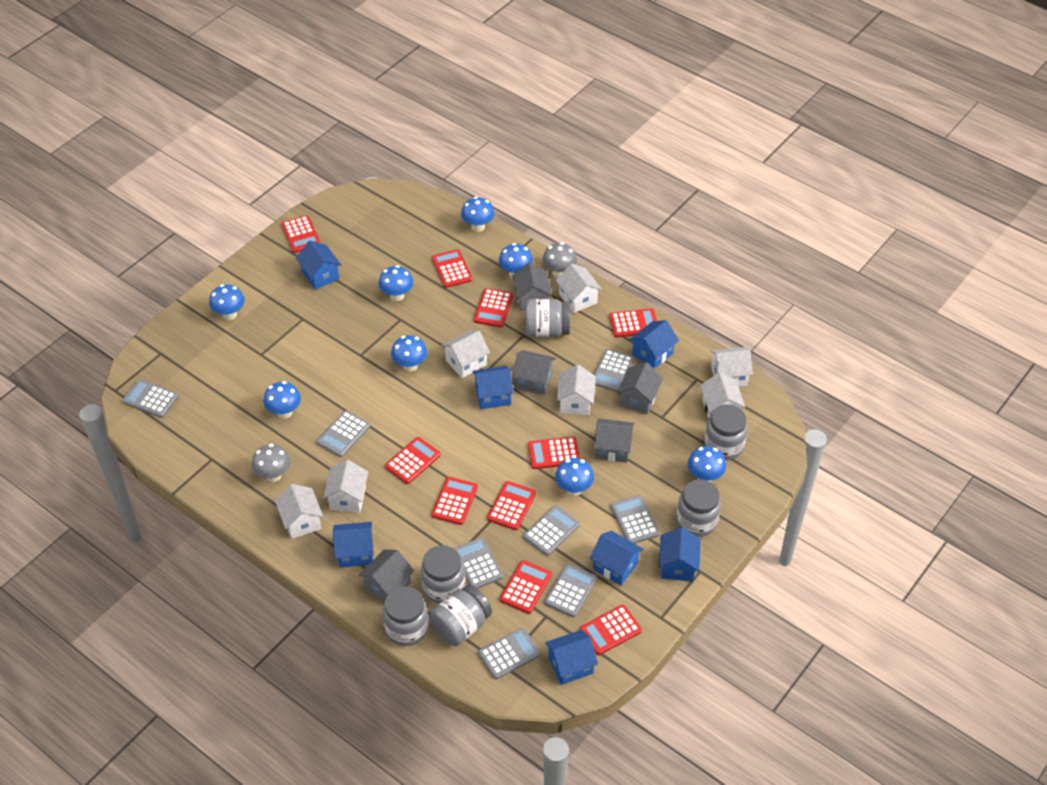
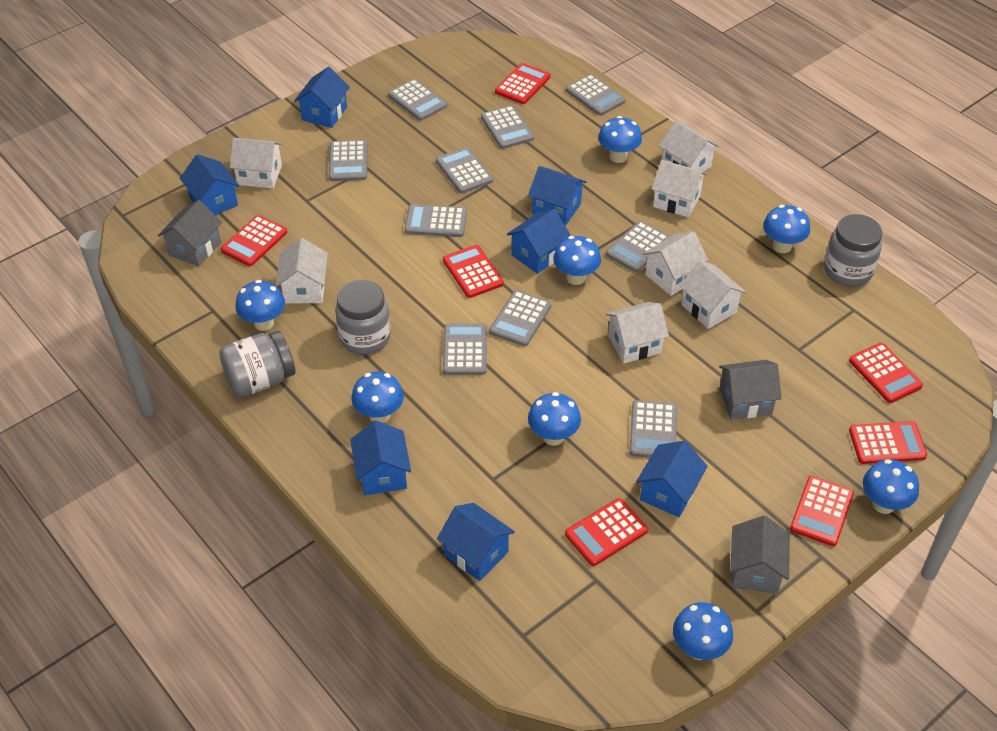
grey calculator: [122,379,179,418] [317,411,370,457] [453,538,503,588] [478,628,541,679] [523,505,580,556] [544,563,597,617] [594,349,634,392] [611,495,660,544] = 8 -> [329,140,368,181] [388,79,447,121] [405,204,467,237] [436,147,493,193] [443,324,487,375] [481,105,534,149] [489,290,551,346] [566,74,626,116] [606,221,670,272] [629,400,677,458] = 10
grey house: [358,550,414,603] [512,263,552,311] [512,350,556,395] [594,419,634,463] [617,362,663,414] = 5 -> [158,200,222,267] [719,360,782,420] [730,516,790,594] = 3
grey jar: [383,586,428,646] [421,545,465,604] [429,584,492,646] [525,299,570,337] [676,479,721,537] [704,404,747,460] = 6 -> [219,331,296,398] [335,280,391,355] [824,214,882,286] = 3
grey mushroom: [252,444,290,482] [542,242,577,278] = 2 -> none = 0
red calculator: [281,215,321,253] [385,437,441,484] [431,477,478,525] [432,249,472,288] [474,288,513,327] [487,481,536,530] [500,560,552,614] [528,437,580,469] [580,605,642,655] [609,308,657,338] = 10 -> [221,215,287,266] [443,245,504,298] [495,63,550,104] [565,498,648,566] [790,476,854,546] [849,343,923,403] [849,421,927,464] = 7

